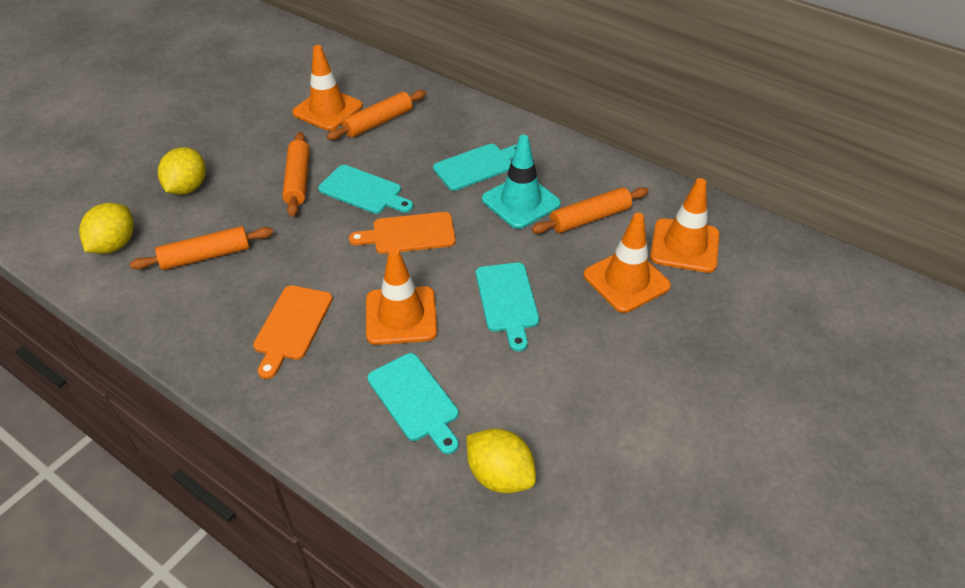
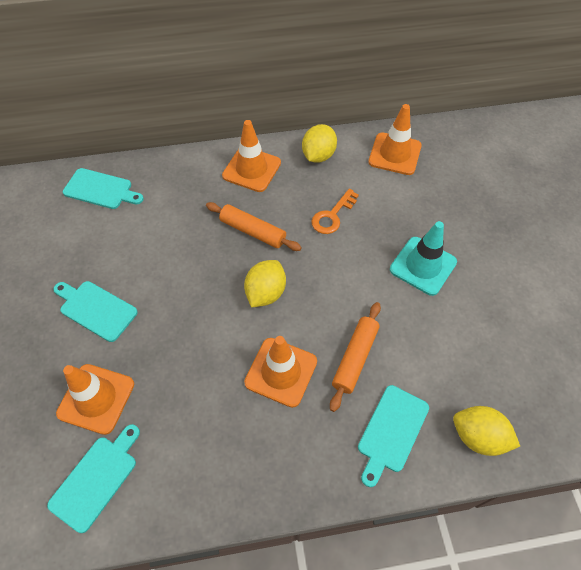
orange cutting board: [253,285,333,379] [349,212,456,254] = 2 -> none = 0
orange key: none = 0 -> [311,189,359,234] = 1
orange rolling pin: [130,226,273,270] [282,132,310,217] [327,90,426,140] [532,187,649,234] = 4 -> [206,202,302,251] [330,302,381,412] = 2

